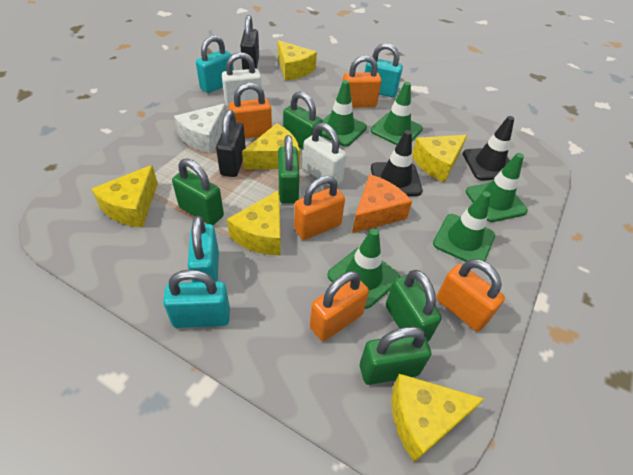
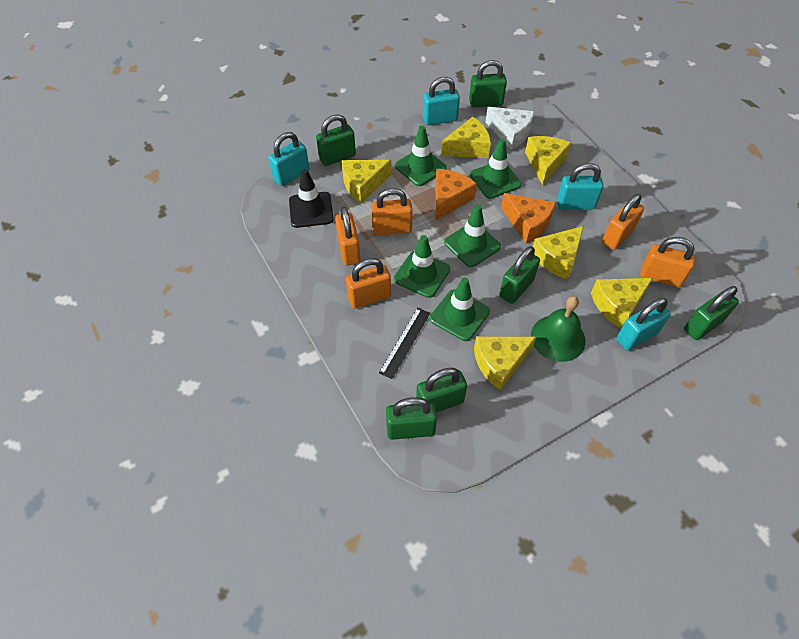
black padlock: [216,110,246,177] [240,15,259,70] = 2 -> none = 0
black ruler: none = 0 -> [379,308,430,379] = 1
black traffic cone: [371,130,423,196] [463,116,514,180] = 2 -> [289,169,334,228] = 1
green bell: none = 0 -> [531,296,585,362] = 1
green padlock: [172,159,224,225] [278,135,300,204] [283,91,323,149] [360,327,431,385] [386,270,442,341] = 5 -> [316,114,356,166] [386,397,437,440] [416,368,467,412] [469,60,507,107] [499,246,540,304] [684,286,739,340] = 6
orange cheese: [352,174,412,233] = 1 -> [435,169,477,221] [501,193,555,243] = 2
white padlock: [222,52,262,107] [303,123,346,186] = 2 -> none = 0

